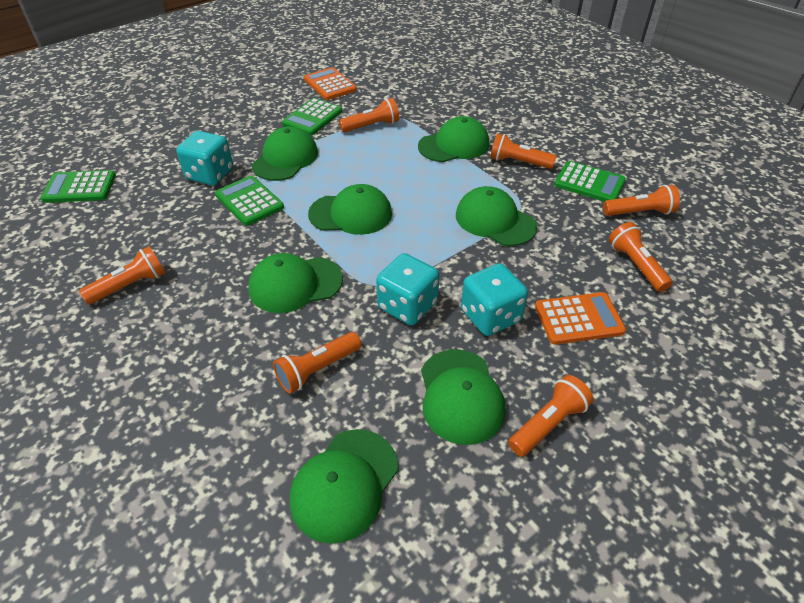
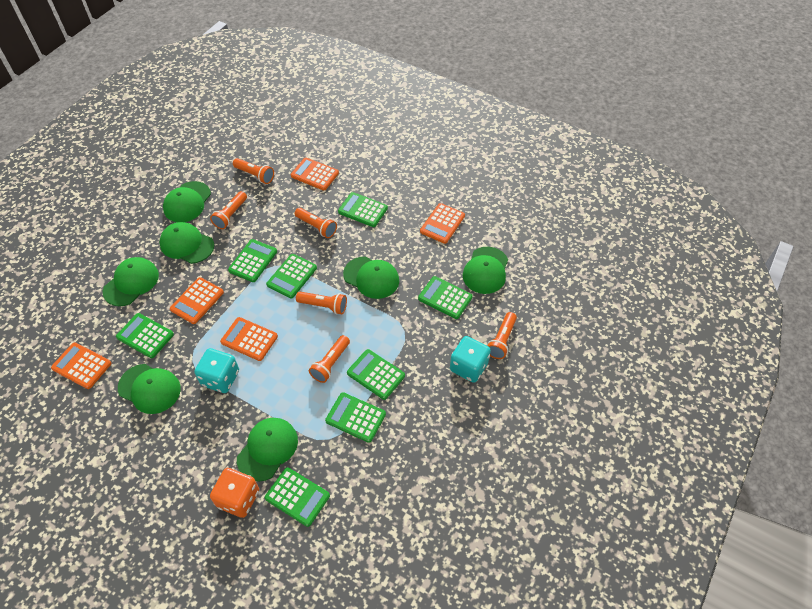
green calculator: [40,170,116,203] [215,176,284,226] [282,98,342,135] [554,161,626,202] = 4 -> [116,313,174,358] [228,239,277,282] [265,467,330,527] [266,254,317,299] [325,392,386,443] [338,192,388,227] [347,349,405,400] [418,276,473,319] = 8
orange calculator: [304,67,357,100] [535,292,626,345] = 2 -> [51,342,111,389] [170,277,224,324] [220,317,278,361] [291,158,339,190] [420,203,465,244] = 5
orange dice: none = 0 -> [210,468,259,518] = 1
orange flashlight: [79,246,166,305] [273,332,362,393] [339,98,399,132] [490,133,557,169] [508,375,593,457] [603,185,680,216] [609,222,672,292] = 7 -> [210,191,247,229] [233,158,274,184] [294,208,337,238] [296,292,347,314] [309,335,350,383] [487,312,517,359] = 6
turquoise dice: [176,131,233,186] [376,253,440,325] [461,263,528,336] = 3 -> [194,348,239,393] [450,336,491,383] = 2

